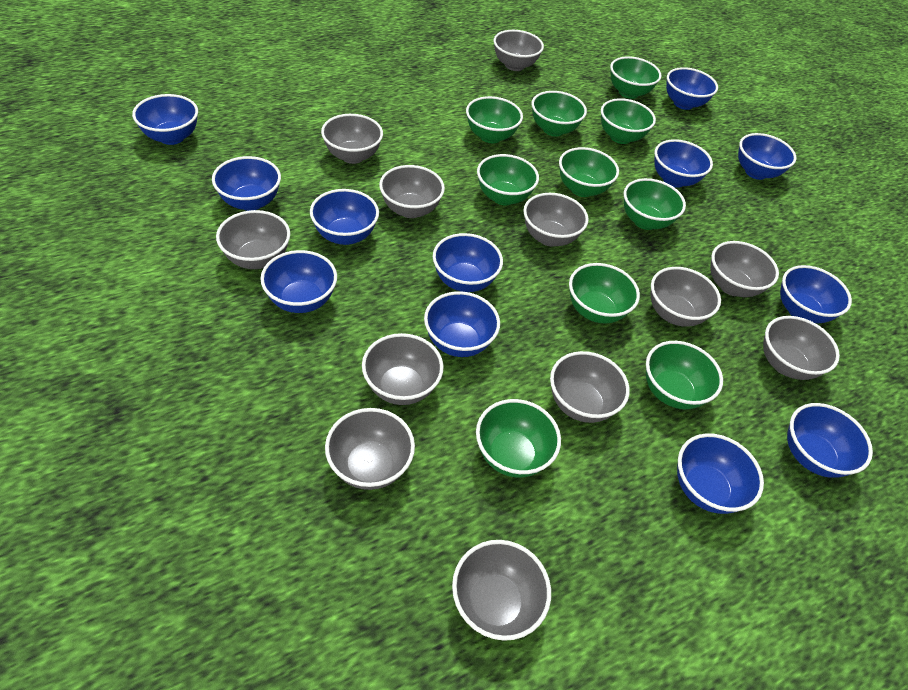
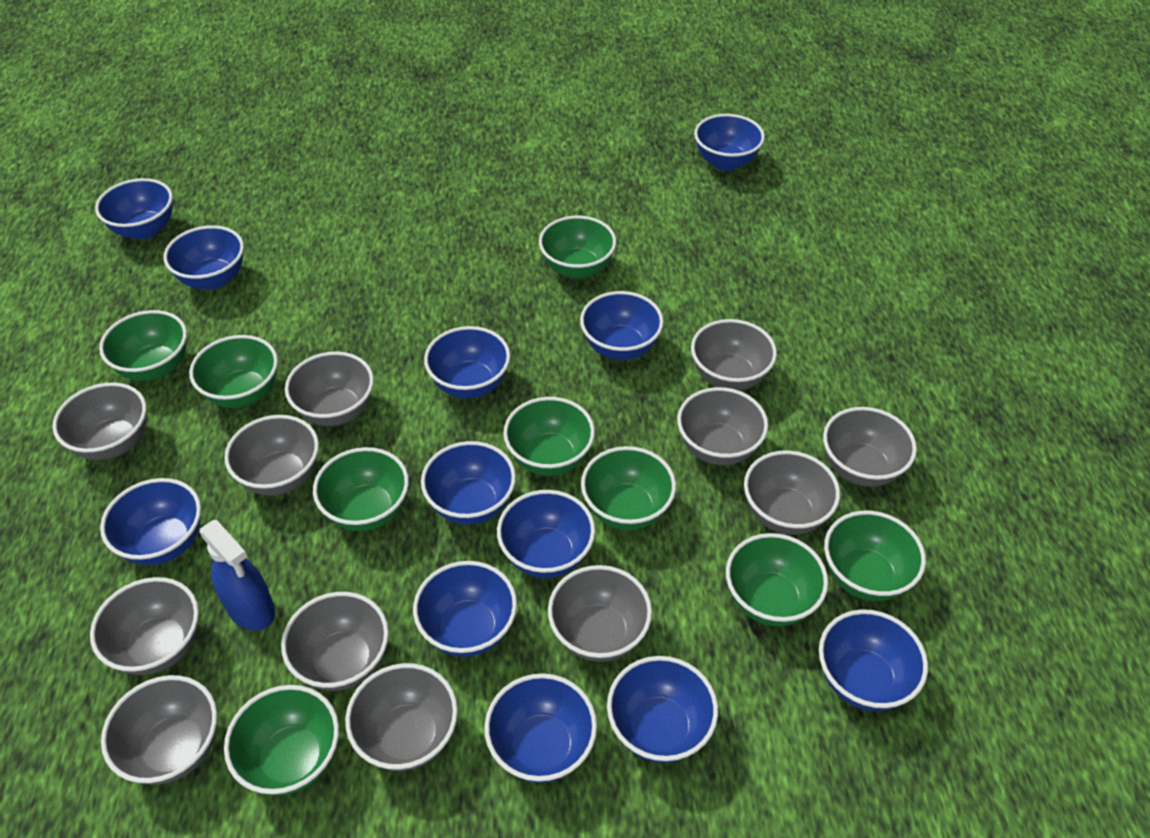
blue spray bottle: none = 0 -> [199,520,275,631] = 1
green bowl: [466,96,523,143] [476,399,561,477] [477,154,539,205] [532,91,587,137] [559,147,619,197] [569,263,640,323] [601,98,656,144] [610,56,661,99] [624,178,686,230] [646,341,723,409] = 10 -> [99,310,187,381] [189,335,278,408] [224,685,339,796] [313,447,409,531] [503,397,595,476] [539,216,616,279] [581,446,676,530] [726,533,828,626] [824,511,926,601] = 9

